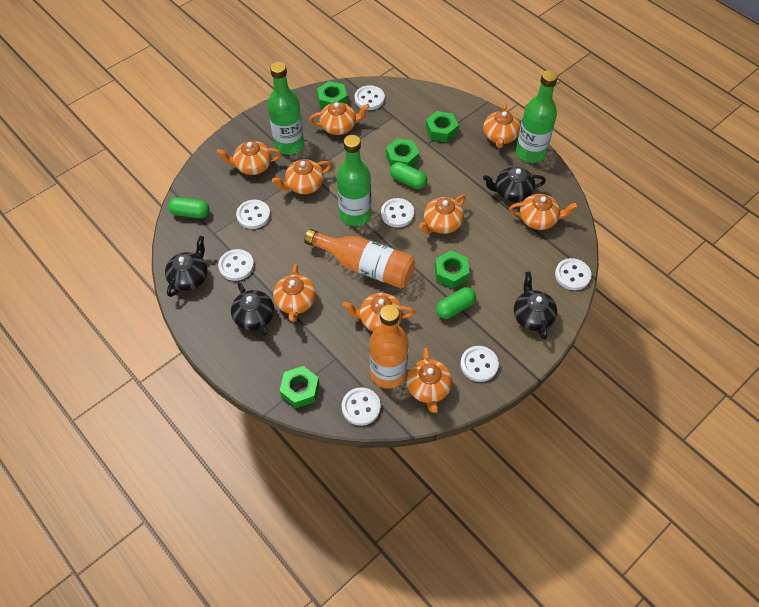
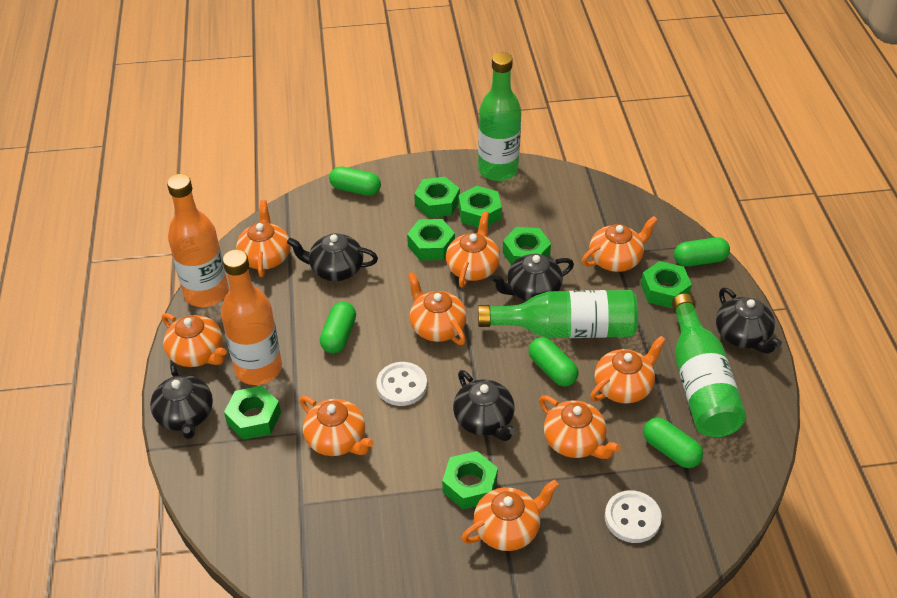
black teapot: [165,236,208,297] [231,283,274,336] [483,167,546,202] [514,271,557,340] = 4 -> [150,363,213,439] [287,233,378,281] [453,370,516,441] [490,254,574,301] [716,288,782,354] = 5
green capsule: [168,197,210,218] [390,162,427,189] [436,287,476,319] = 3 -> [320,302,356,353] [329,166,381,196] [529,337,579,387] [643,418,703,468] [674,237,730,267] = 5
green nut: [280,366,319,408] [317,81,347,109] [386,138,419,167] [426,111,459,142] [435,251,469,288] = 5 -> [224,386,281,440] [407,219,455,261] [414,177,460,218] [442,451,498,510] [459,186,502,228] [503,227,551,265] [641,261,692,309] = 7
white button: [218,249,254,281] [236,200,270,229] [342,387,381,426] [355,85,385,110] [381,198,414,228] [460,346,499,382] [555,258,591,290] = 7 -> [376,362,427,406] [605,490,662,543] = 2

